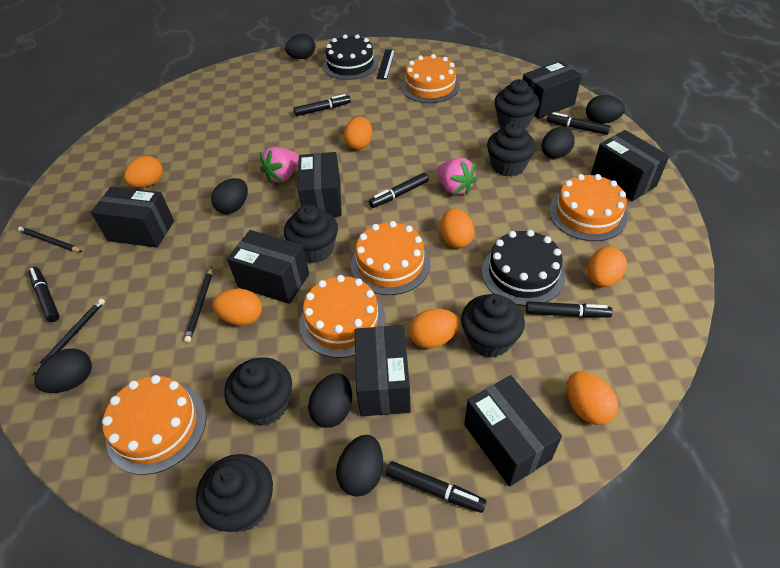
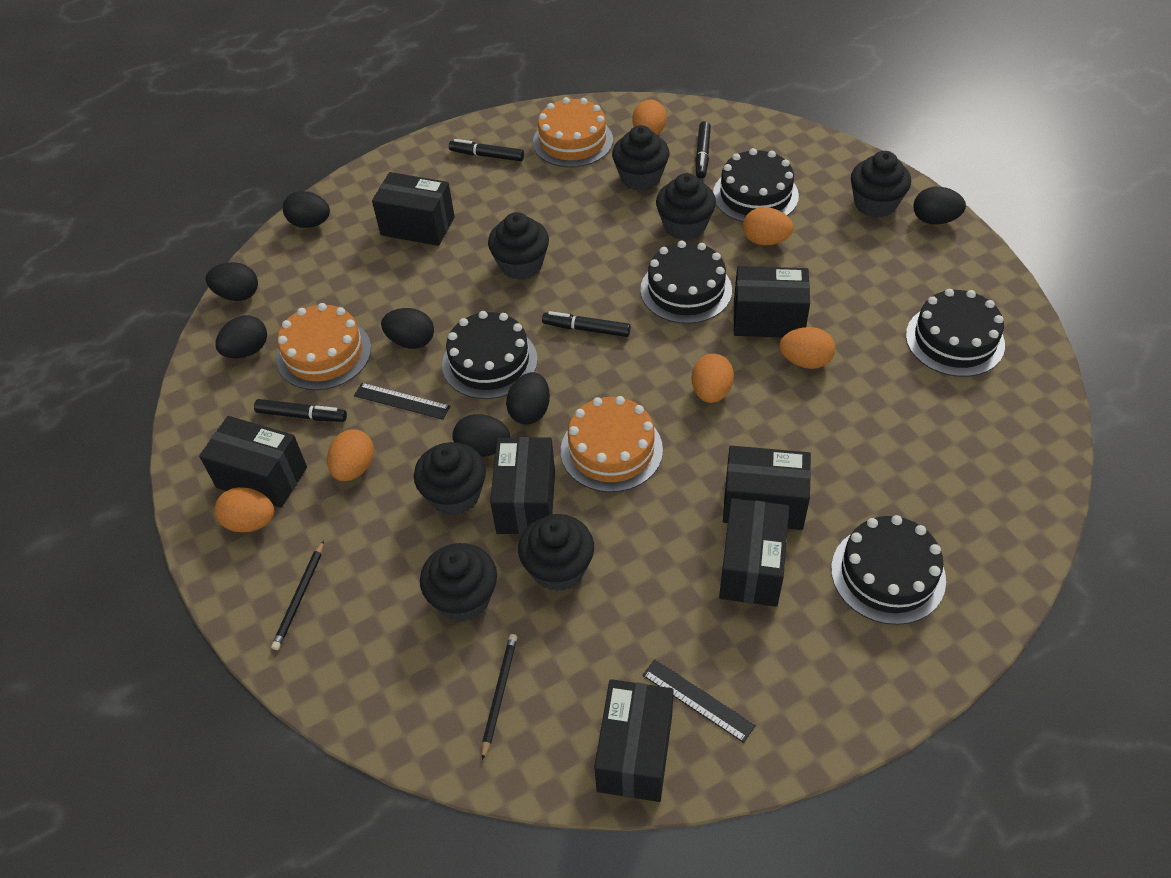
black cake: [323,34,378,80] [482,230,565,306] = 2 -> [442,311,538,399] [640,241,732,324] [713,148,799,222] [831,515,946,625] [906,289,1005,377] = 5
black cupcake: [196,454,273,532] [224,357,292,426] [284,205,338,263] [461,294,525,357] [487,122,536,177] [494,79,539,129] = 6 -> [414,442,486,515] [420,543,497,621] [488,212,549,280] [518,514,594,591] [612,125,669,191] [656,173,716,240] [851,151,911,218] = 7
black marker: [29,267,59,322] [294,94,351,116] [369,173,429,208] [386,461,486,513] [526,301,613,318] [546,112,611,135] = 6 -> [254,399,347,422] [449,139,524,161] [542,311,631,337] [695,121,711,179] = 4
black pencil: [18,227,82,252] [32,299,105,376] [184,267,212,343] = 3 -> [271,540,324,650] [482,634,517,760] = 2
black ruler: [376,49,395,80] = 1 -> [354,383,450,420] [643,659,756,743] = 2
orange cake: [102,375,206,475] [299,275,386,358] [351,221,431,295] [401,54,460,103] [549,174,627,241] = 5 -> [276,303,371,390] [533,97,613,167] [561,396,663,492] = 3
orange egg: [124,156,163,187] [212,289,262,326] [344,117,372,150] [409,309,459,349] [440,208,475,248] [567,372,618,425] [588,247,627,287] = 7 -> [215,487,274,532] [327,429,374,481] [632,99,667,135] [691,354,734,403] [743,207,793,245] [779,327,835,369] = 6
pink strawberry: [260,147,299,184] [437,158,478,195] = 2 -> none = 0

